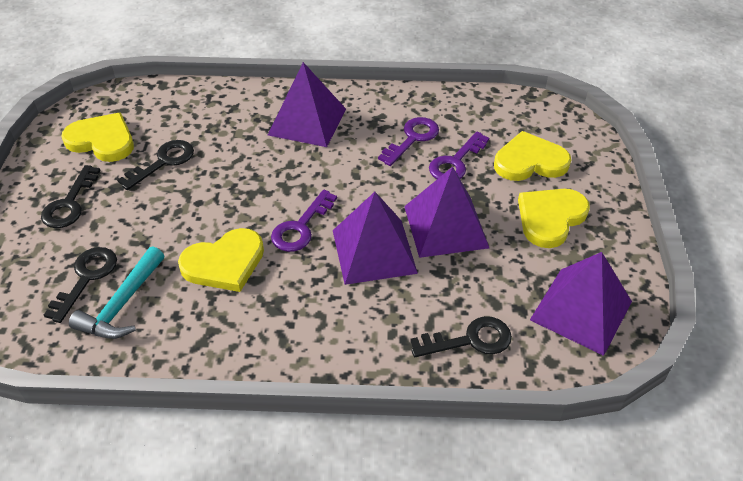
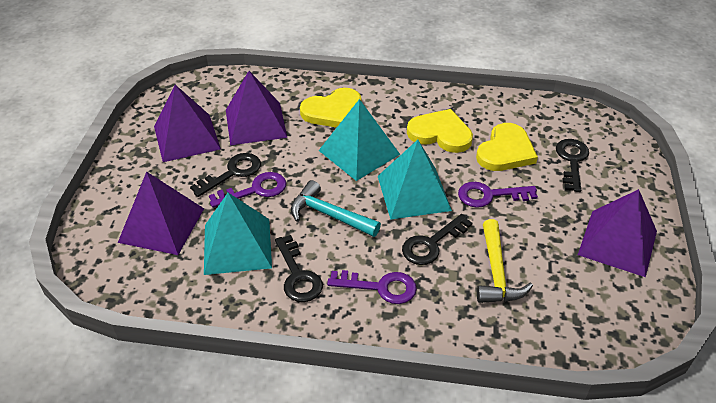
turquoise pyramid: none = 0 -> [204,193,272,275] [318,99,400,181] [378,140,452,220] = 3
yellow hammer: none = 0 -> [477,219,533,303] = 1
yellow heart: [62,113,134,162] [178,228,264,292] [494,131,571,181] [518,189,590,248] = 4 -> [300,88,361,128] [407,109,473,153] [476,123,538,171] = 3

